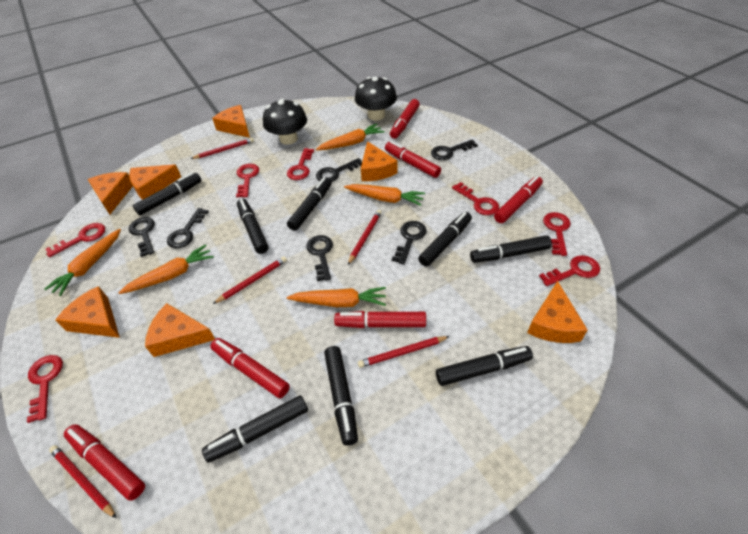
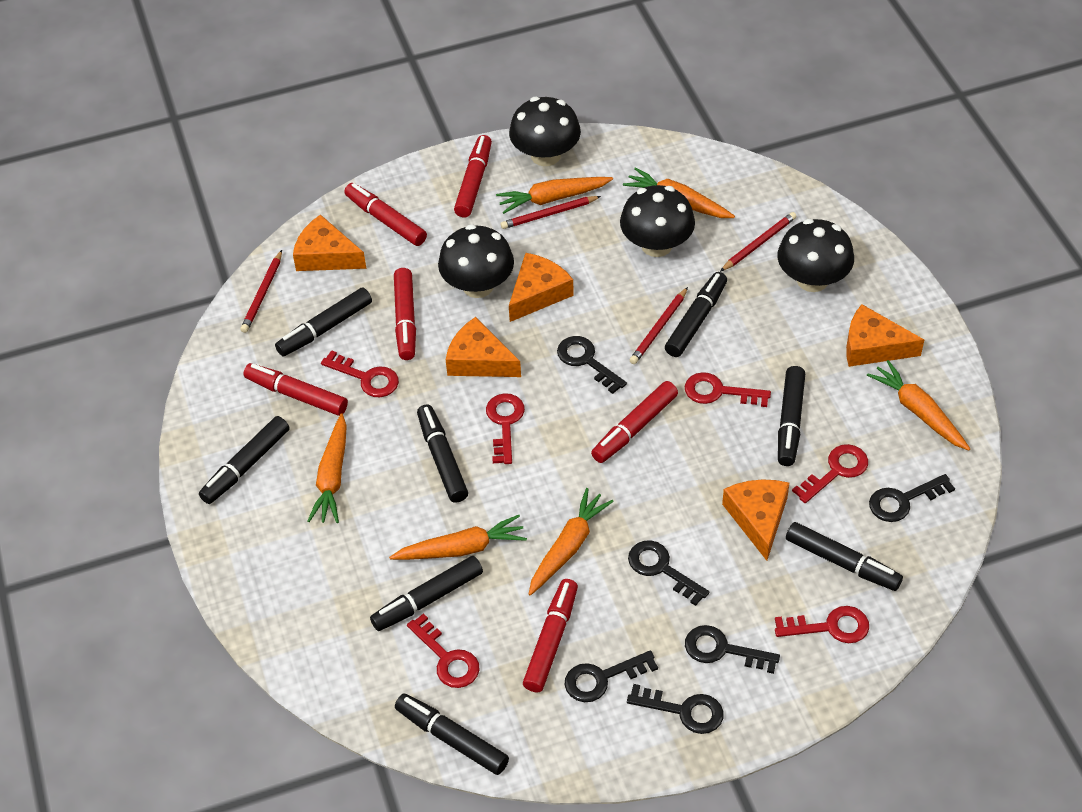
black mushroom: [263,99,307,145] [355,77,397,120] = 2 -> [438,224,514,298] [509,96,581,166] [620,185,695,257] [777,219,854,292] = 4
orange carrot: [44,229,121,296] [119,244,214,294] [287,287,386,307] [316,124,385,150] [344,184,425,206] = 5 -> [307,413,347,523] [389,515,527,560] [496,177,613,214] [529,488,614,596] [623,167,735,218] [867,360,970,451] = 6
orange cheese: [55,286,120,338] [88,172,133,215] [129,164,181,200] [145,303,215,357] [212,105,250,138] [361,141,398,181] [527,281,588,343] = 7 -> [293,214,366,271] [446,317,521,377] [509,253,574,322] [722,479,789,561] [846,304,924,367] = 5
red key: [27,355,63,423] [46,223,105,257] [236,164,259,198] [287,148,314,180] [452,182,499,215] [539,255,600,286] [543,212,571,256] = 7 -> [321,350,399,397] [407,613,480,688] [486,393,525,464] [685,372,771,407] [775,606,869,643] [792,444,868,503] = 6
red pencil: [49,445,116,518] [190,138,254,159] [213,256,287,304] [348,210,382,265] [358,336,450,368] = 5 -> [240,250,282,333] [500,196,601,229] [630,287,688,364] [720,212,797,272] = 4

